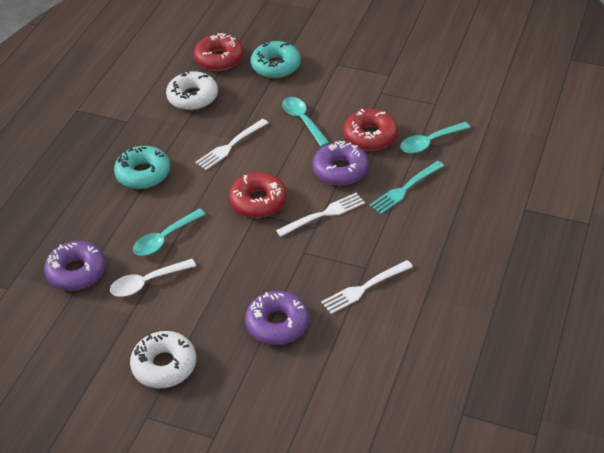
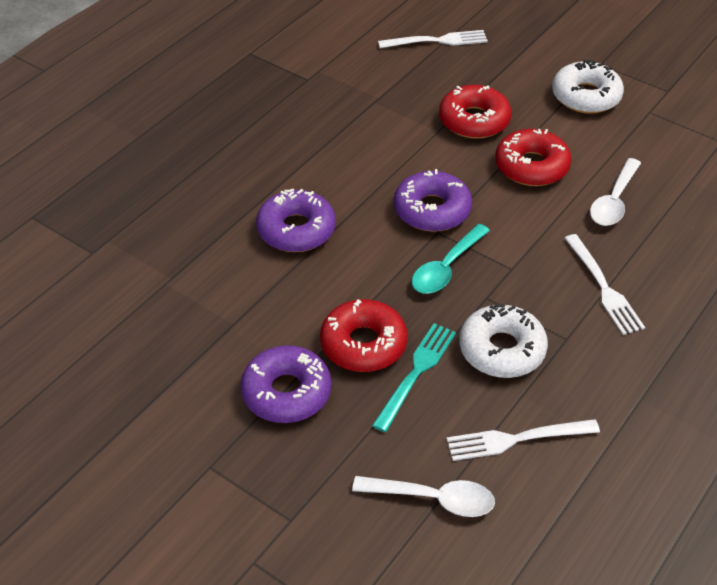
turquoise donut: [114,146,170,189] [250,41,301,78] = 2 -> none = 0
turquoise spoon: [133,209,205,256] [282,97,329,147] [400,122,470,153] = 3 -> [412,224,490,294] = 1
white spoon: [110,259,196,297] = 1 -> [352,476,495,517] [590,158,641,226] = 2

